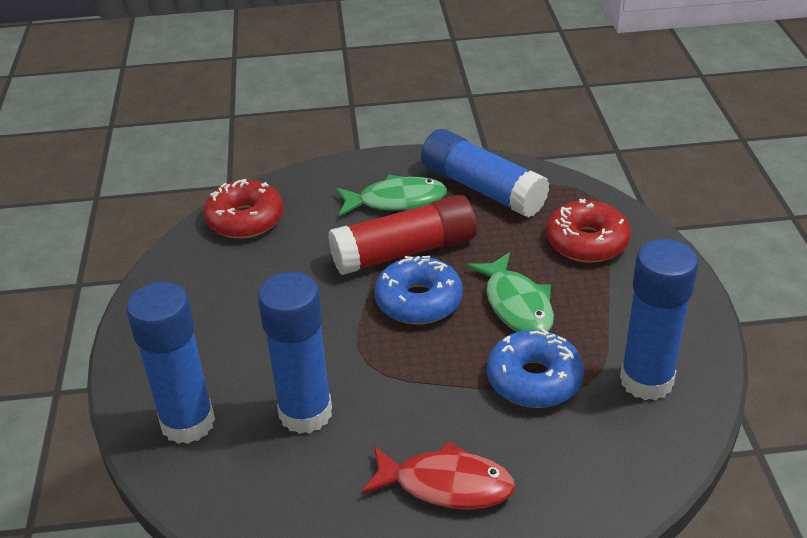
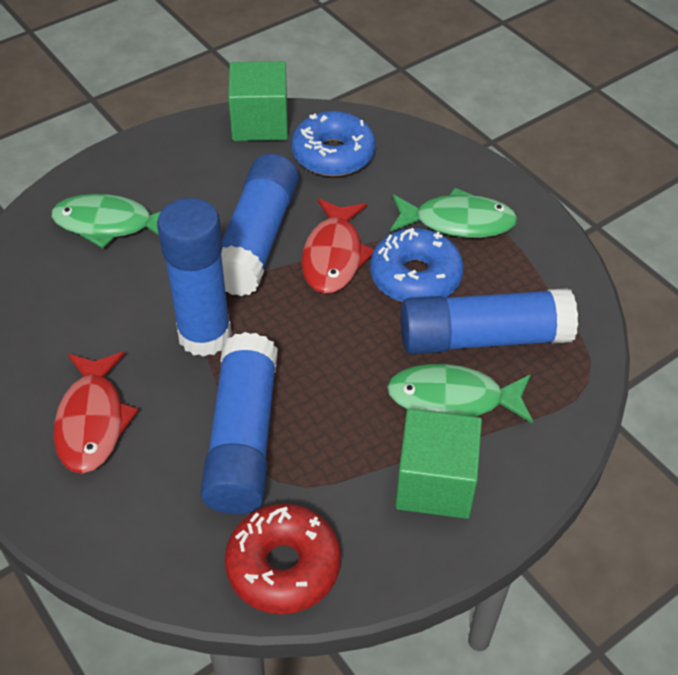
green cube: none = 0 -> [228,61,288,141] [395,409,482,519] = 2
green fish: [336,174,447,217] [466,252,554,332] = 2 -> [51,194,161,248] [387,364,533,424] [390,188,517,238] = 3
red donut: [204,179,284,239] [546,199,631,263] = 2 -> [225,504,341,614] = 1
red fish: [361,441,515,510] = 1 -> [54,352,138,474] [301,199,374,294] = 2
red glue stick: [328,195,477,275] = 1 -> none = 0

